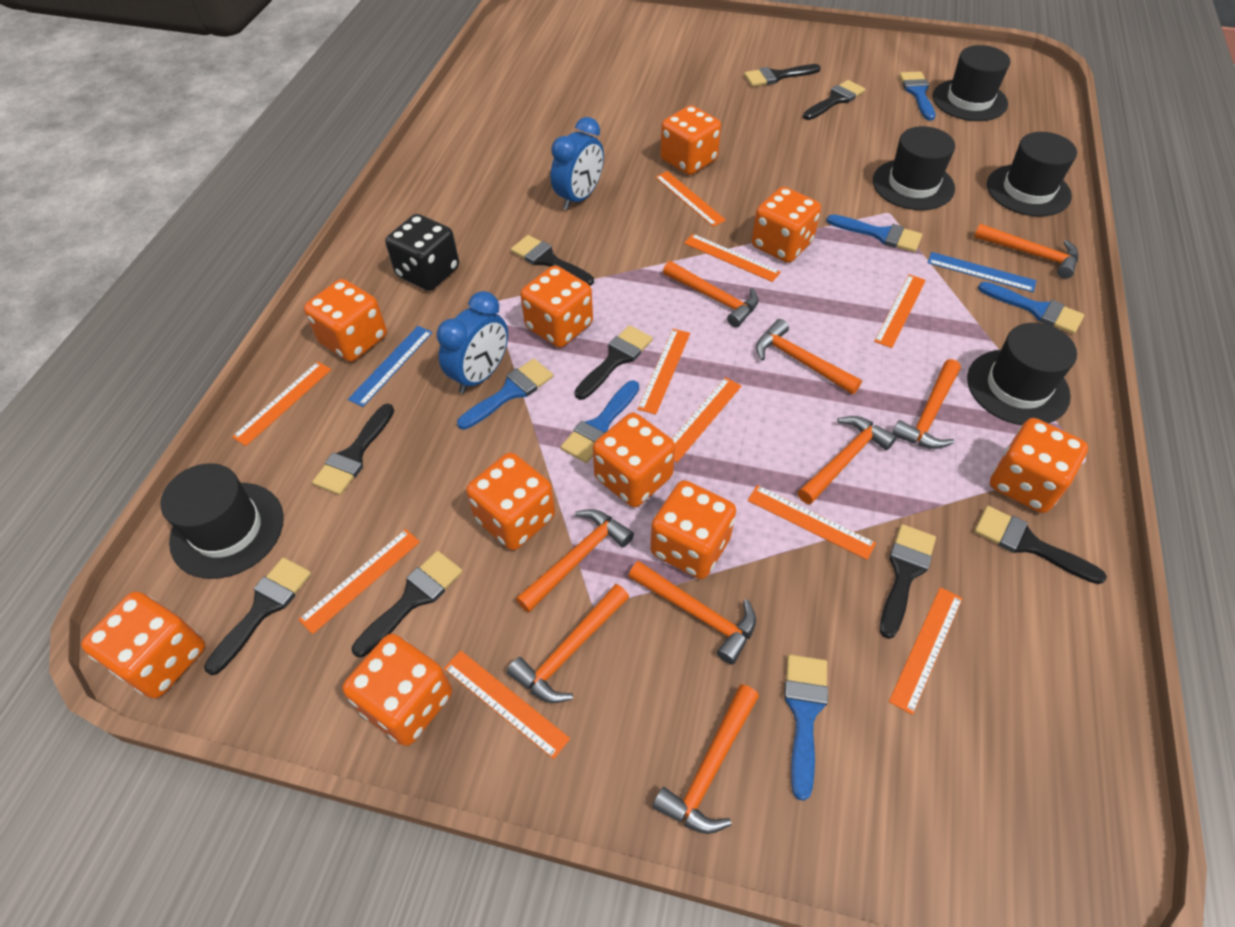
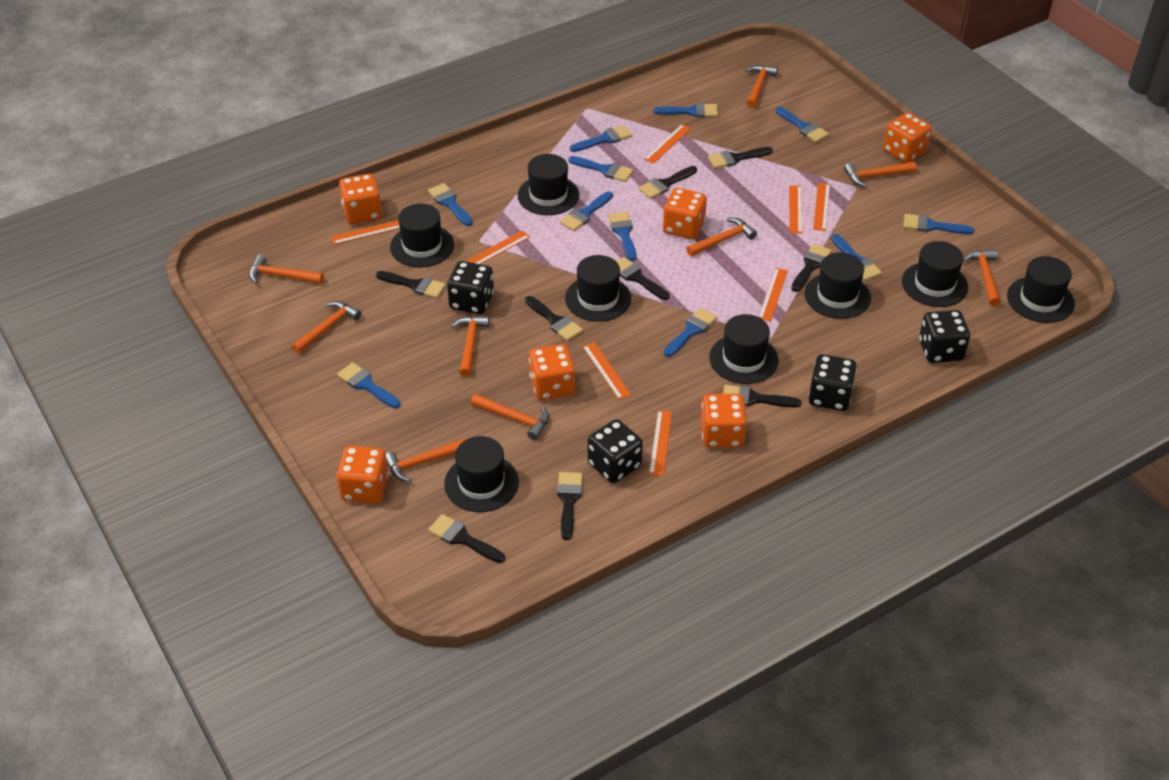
black dice: [385,214,459,291] = 1 -> [447,261,494,314] [588,419,643,483] [808,354,857,411] [919,310,970,363] = 4
black hat: [160,463,284,579] [873,126,955,210] [933,45,1010,121] [967,323,1077,425] [987,132,1077,216] = 5 -> [390,204,454,268] [444,436,519,512] [518,154,579,215] [565,255,631,322] [709,314,779,384] [804,252,871,319] [902,241,968,307] [1007,256,1075,323] = 8
blue brush: [457,359,553,430] [561,380,639,463] [784,655,828,801] [827,214,922,252] [899,72,936,121] [978,282,1084,334] = 6 -> [337,362,400,408] [428,183,473,226] [560,191,613,231] [568,156,633,182] [570,125,632,152] [608,212,636,261] [653,103,718,118] [663,308,717,357] [775,107,829,142] [831,234,882,281] [903,214,974,234] = 11
blue clock: [437,291,508,394] [551,117,604,210] = 2 -> none = 0
blue ruler: [348,326,433,407] [927,252,1036,292] = 2 -> none = 0
orange dice: [81,591,205,698] [304,279,387,362] [342,634,452,746] [466,452,555,550] [520,265,593,348] [593,413,675,507] [650,480,736,579] [660,105,721,175] [752,187,821,263] [990,418,1088,513] = 10 -> [337,446,389,504] [339,174,382,224] [529,344,575,400] [663,188,707,239] [701,394,747,448] [883,112,932,163] = 6
orange ruler: [232,362,332,446] [298,529,420,634] [444,650,570,759] [637,329,690,415] [655,171,726,227] [672,377,741,462] [684,234,781,282] [748,485,876,560] [874,274,926,348] [889,587,962,715] = 10 -> [331,220,400,244] [466,230,530,264] [583,342,631,400] [644,124,691,164] [649,410,672,476] [759,268,788,322] [789,185,802,234] [813,183,830,231] = 8

